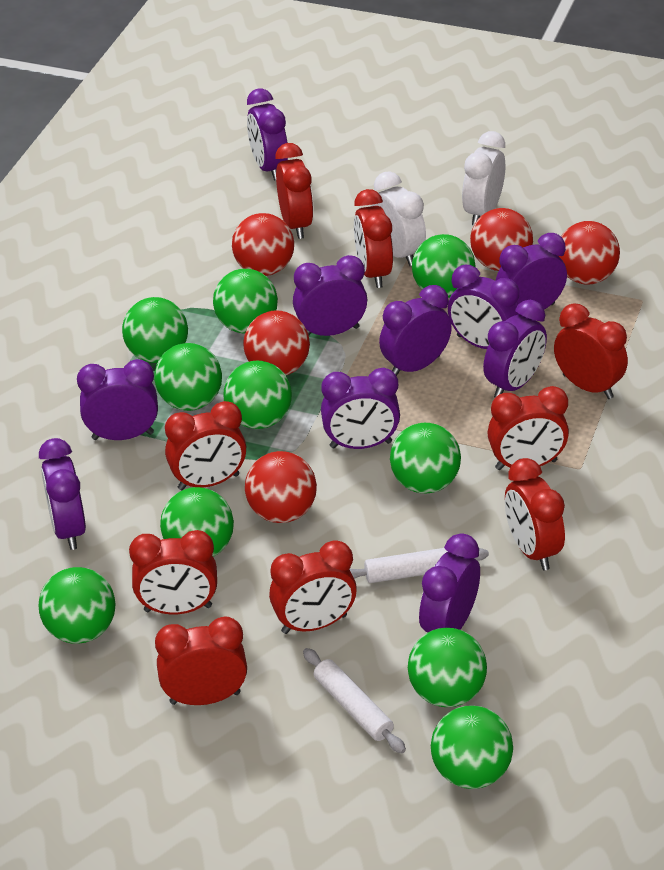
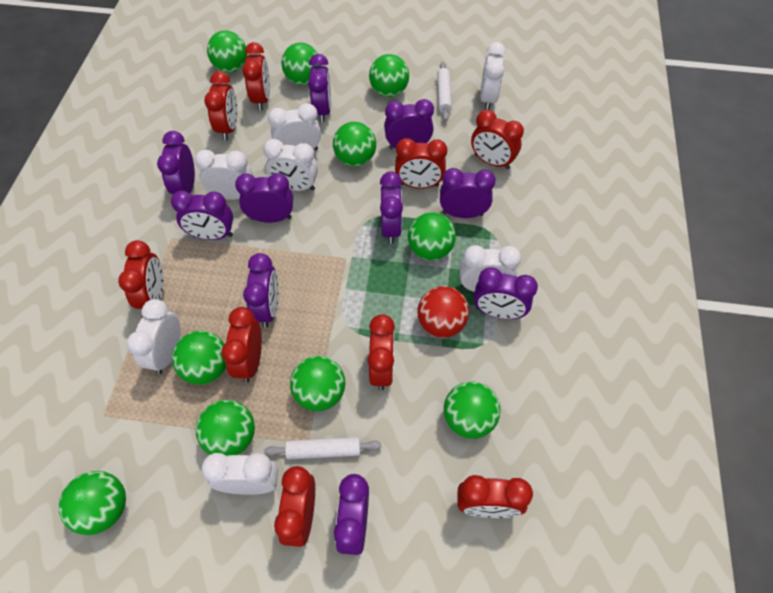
red ball: [232,213,294,276] [243,310,310,375] [245,451,317,523] [470,208,533,271] [559,221,620,285] = 5 -> [417,286,469,338] = 1
white clock: [372,171,426,266] [462,131,505,226] = 2 -> [127,299,180,374] [195,150,253,200] [202,453,278,495] [263,139,318,191] [268,103,321,150] [460,245,521,292] [480,42,506,110] = 7

